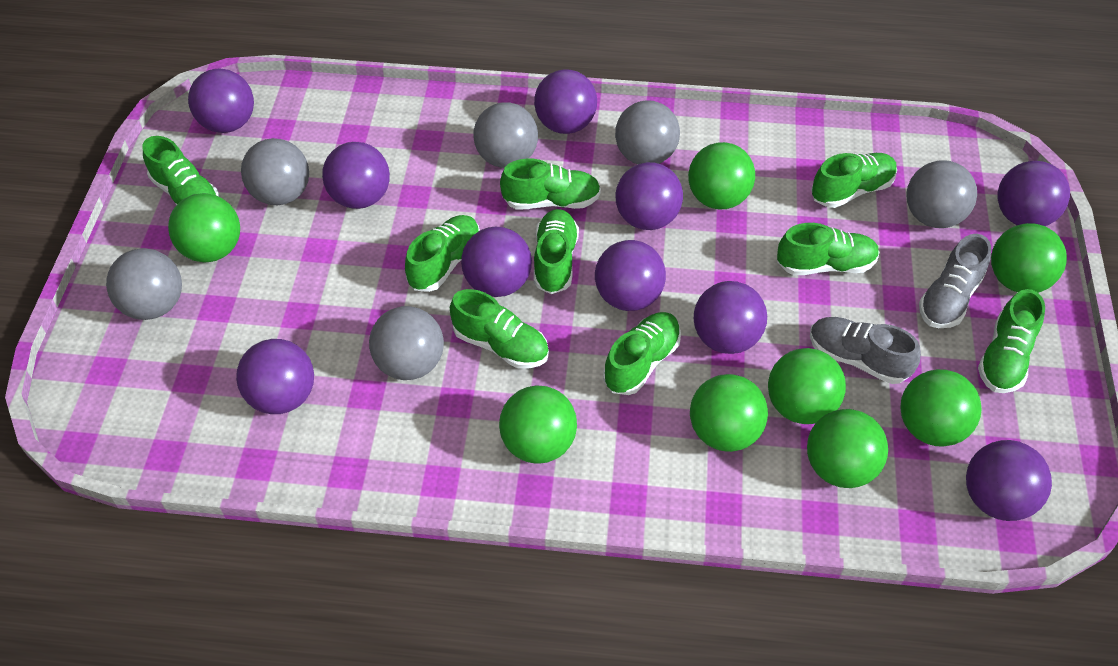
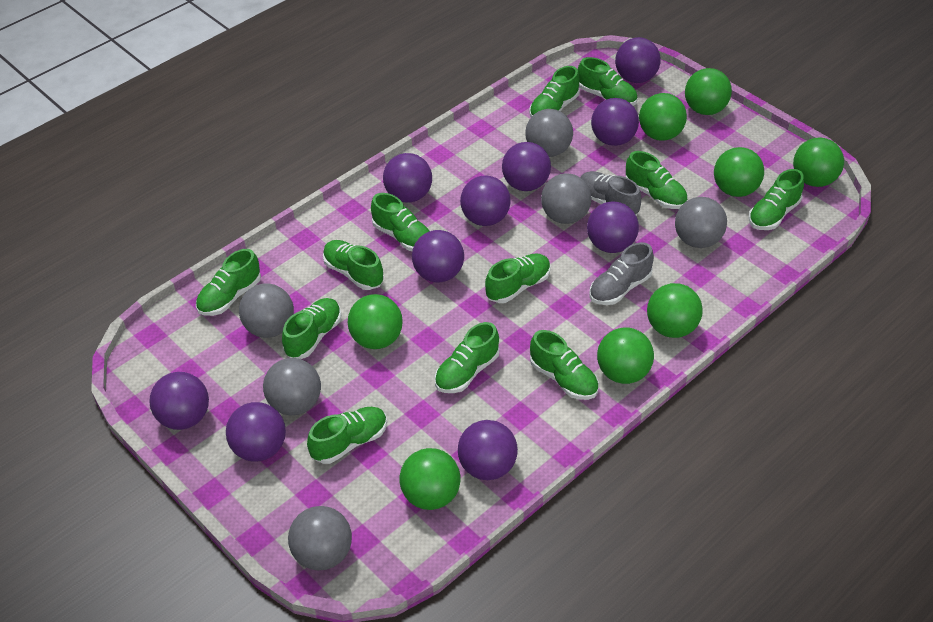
green shoe: [143,136,219,205] [405,215,480,292] [450,289,549,369] [500,159,601,209] [534,209,579,294] [603,312,681,395] [777,223,879,275] [811,153,897,208] [978,289,1045,393] = 9 -> [196,249,261,316] [282,298,341,359] [307,407,387,464] [323,240,384,290] [371,193,430,251] [435,322,499,393] [485,253,551,303] [529,66,579,117] [530,330,599,400] [578,57,637,106] [626,151,687,209] [748,169,804,230] = 12

